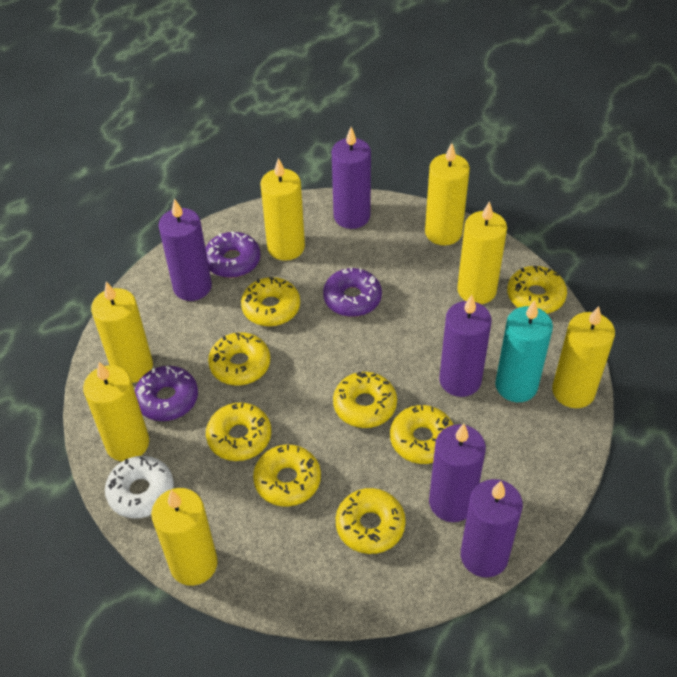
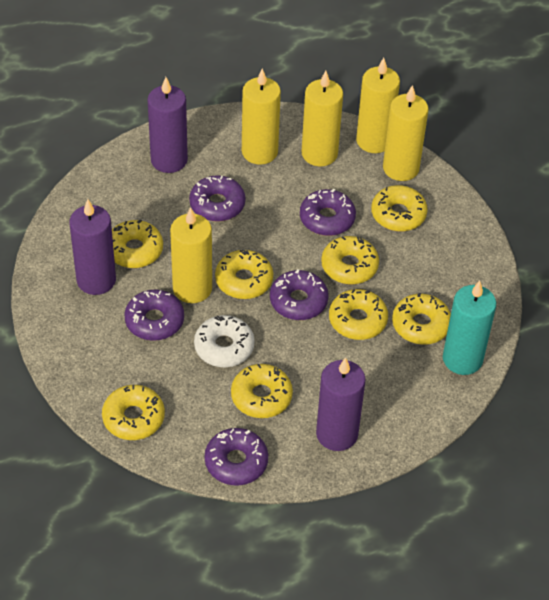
purple candle: [159,198,212,301] [332,127,371,229] [429,424,486,522] [439,295,492,397] [461,479,523,578] = 5 -> [69,199,116,295] [147,77,188,173] [316,357,365,451] = 3
purple donut: [135,366,198,421] [205,231,261,278] [323,267,382,317] = 3 -> [124,289,184,341] [189,175,246,222] [205,428,268,486] [270,269,329,320] [300,189,356,236] = 5
yellow candle: [83,362,149,461] [91,282,153,383] [151,488,218,586] [260,158,305,261] [425,143,470,245] [457,201,507,304] [552,306,615,408] = 7 -> [170,207,212,303] [242,68,281,165] [302,71,343,166] [356,58,400,153] [383,85,429,181] = 5

